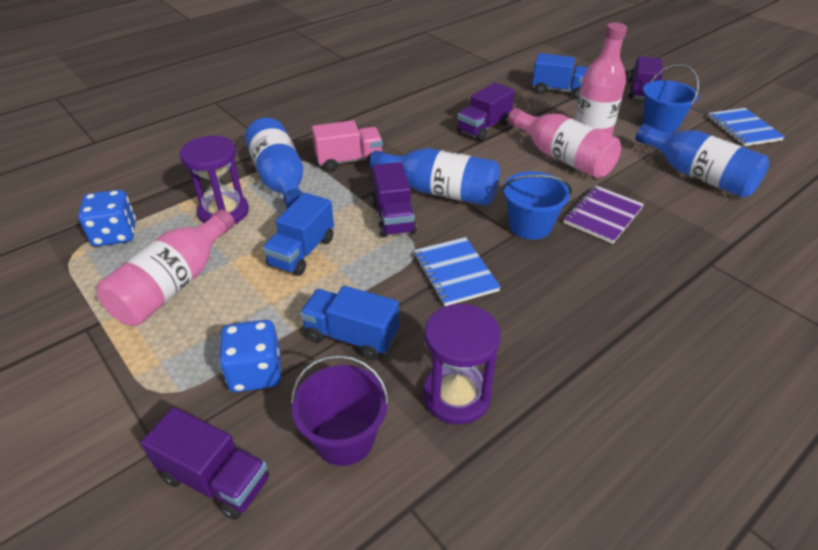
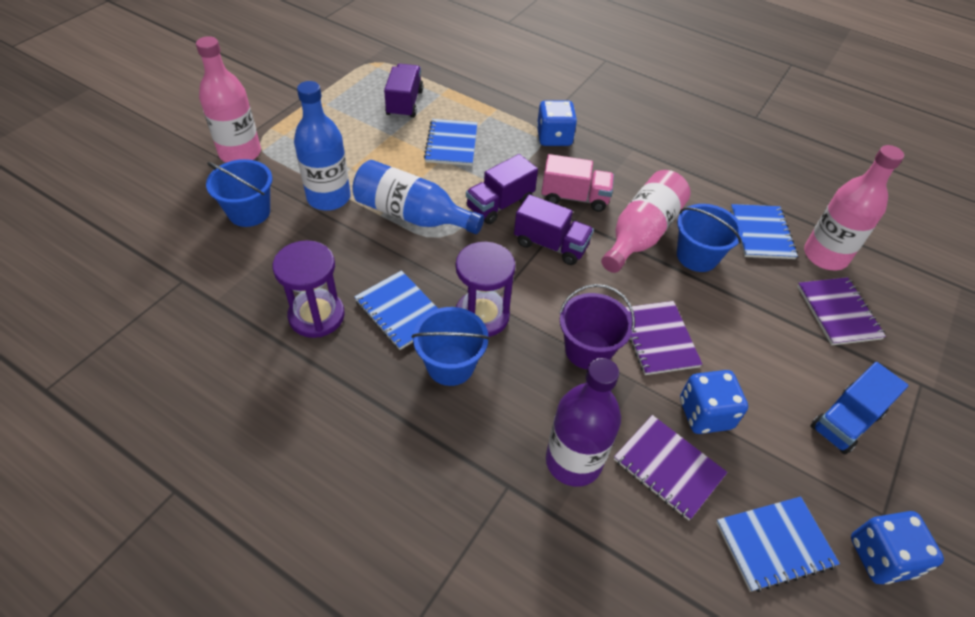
blue bottle: [245,118,303,208] [370,148,500,206] [635,124,770,198] = 3 -> [294,81,351,211] [352,160,484,234] = 2
blue bucket: [502,171,572,240] [643,64,699,133] = 2 -> [206,159,272,227] [412,307,490,386] [677,204,743,272] = 3
blue dice: [78,190,136,247] [219,320,281,392] = 2 -> [537,100,577,146] [680,370,748,434] [851,511,944,584] = 3
blue notebook: [414,237,501,306] [707,108,785,146] = 2 -> [354,270,438,350] [424,119,477,166] [716,497,840,592] [730,204,798,259] = 4
blue truck: [262,193,334,276] [300,286,399,360] [532,53,588,99] = 3 -> [810,362,909,455] = 1
purple bottle: none = 0 -> [546,358,621,487] = 1
purple notebook: [564,186,644,244] = 1 -> [614,415,728,521] [625,301,703,375] [797,277,886,345] = 3
purple truck: [141,407,269,520] [372,162,417,237] [457,82,515,141] [628,56,663,100] = 4 -> [384,64,423,118] [466,154,538,224] [514,195,594,265] = 3

